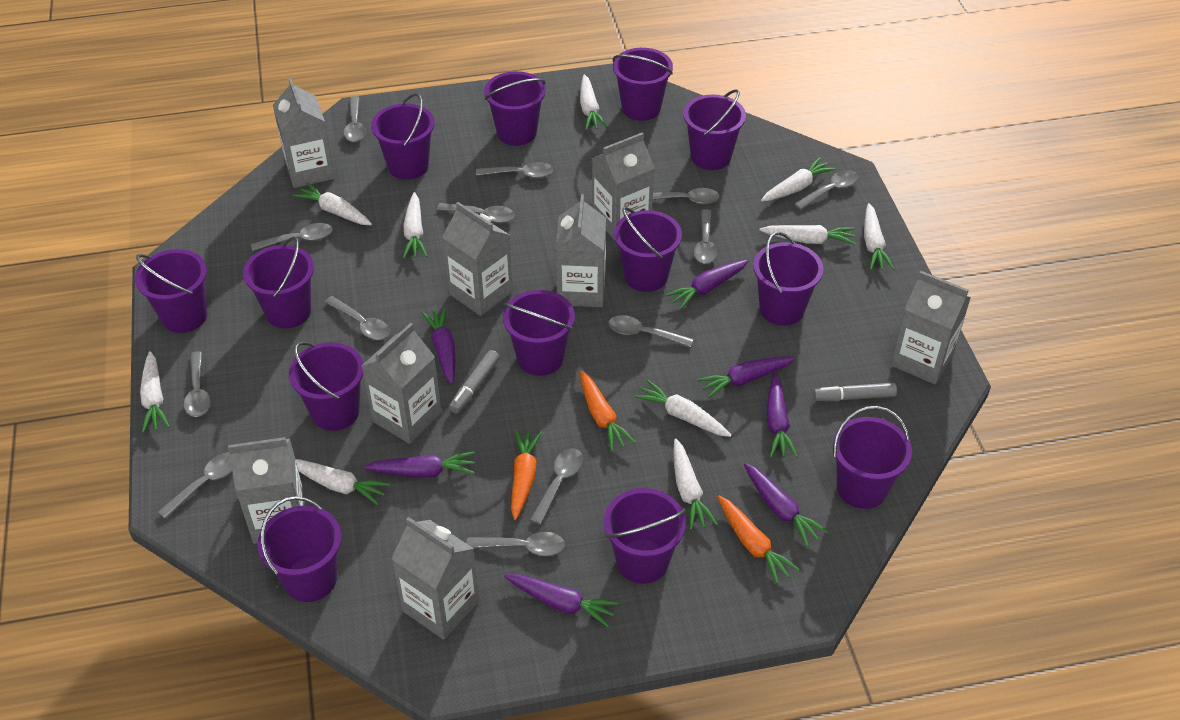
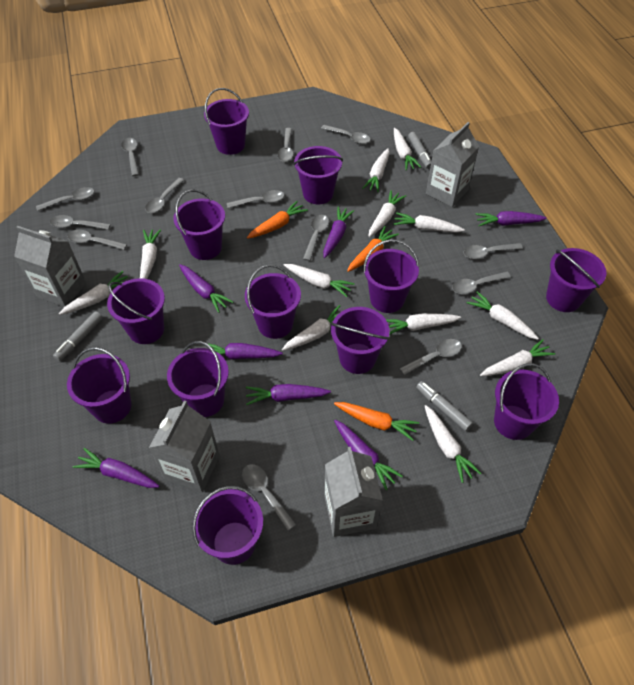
grey carton: [228,437,305,544] [273,78,335,188] [362,323,442,444] [391,517,479,640] [442,202,513,316] [555,194,606,307] [592,132,654,240] [891,271,971,384] = 8 -> [14,226,86,307] [149,400,220,492] [324,447,383,537] [426,122,479,207] = 4
grey marker: [449,350,500,414] [813,383,897,401] = 2 -> [53,311,103,361] [408,132,431,169] [416,381,473,431] = 3
purple bucket: [135,249,207,333] [243,237,314,328] [257,496,341,602] [289,341,364,431] [371,93,435,180] [484,71,546,146] [503,290,575,376] [604,488,686,584] [612,48,673,121] [614,207,682,292] [683,89,746,170] [753,232,824,326] [833,406,912,509] = 13 -> [67,347,131,424] [107,278,165,344] [167,341,229,417] [173,190,225,260] [192,486,263,565] [204,88,249,155] [245,265,301,339] [293,146,343,204] [331,307,390,374] [363,239,419,313] [494,363,559,440] [546,248,606,312] = 12
white carrot: [140,351,170,433] [293,183,372,225] [296,459,391,505] [403,192,427,259] [580,74,607,130] [634,380,732,437] [674,439,718,530] [759,225,855,245] [761,157,836,202] [864,203,894,270] = 10 -> [59,271,128,315] [140,229,161,279] [282,305,340,351] [284,264,355,297] [362,148,390,192] [368,190,406,237] [386,313,461,335] [393,212,465,232] [394,128,421,171] [425,405,481,483] [467,291,539,340] [480,339,555,376] = 12

